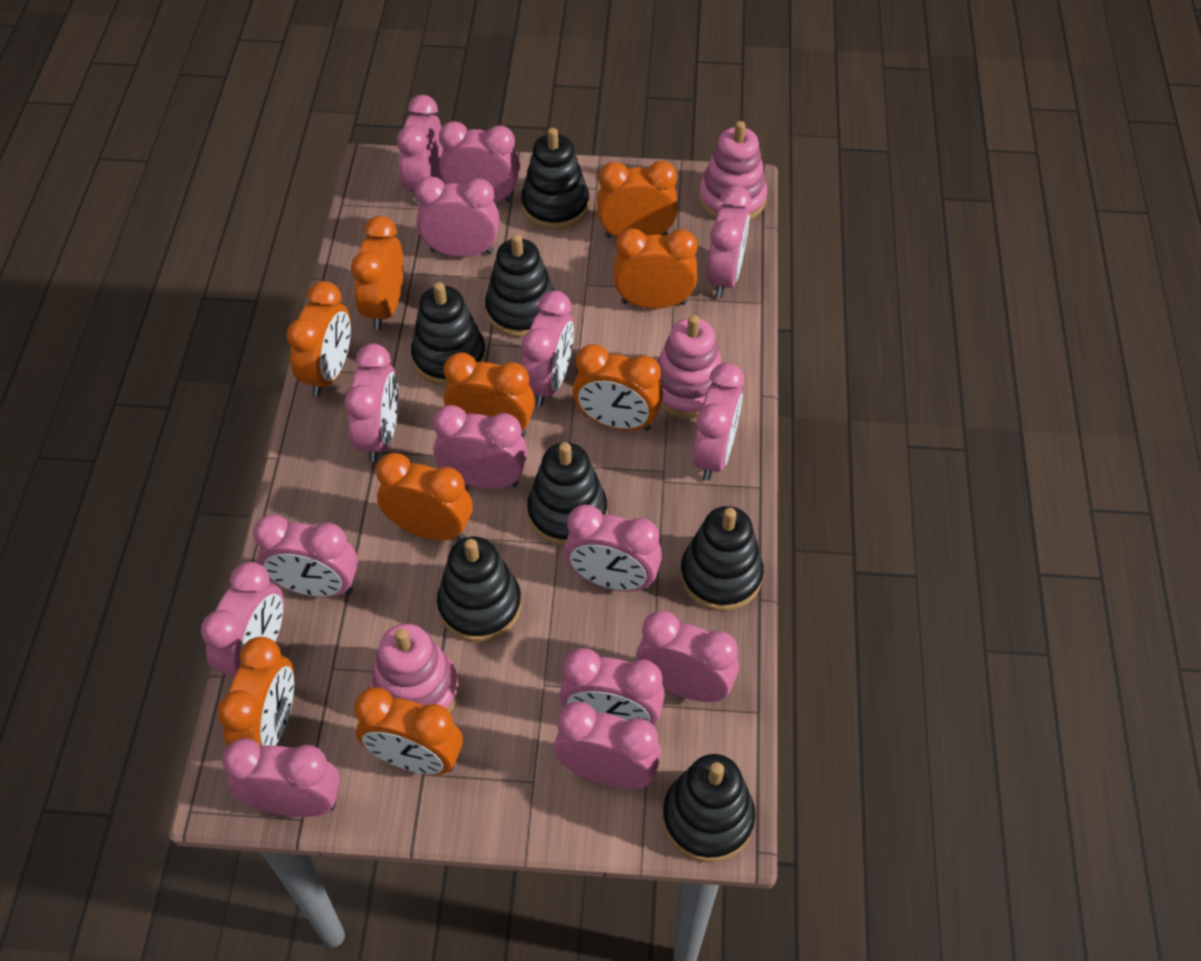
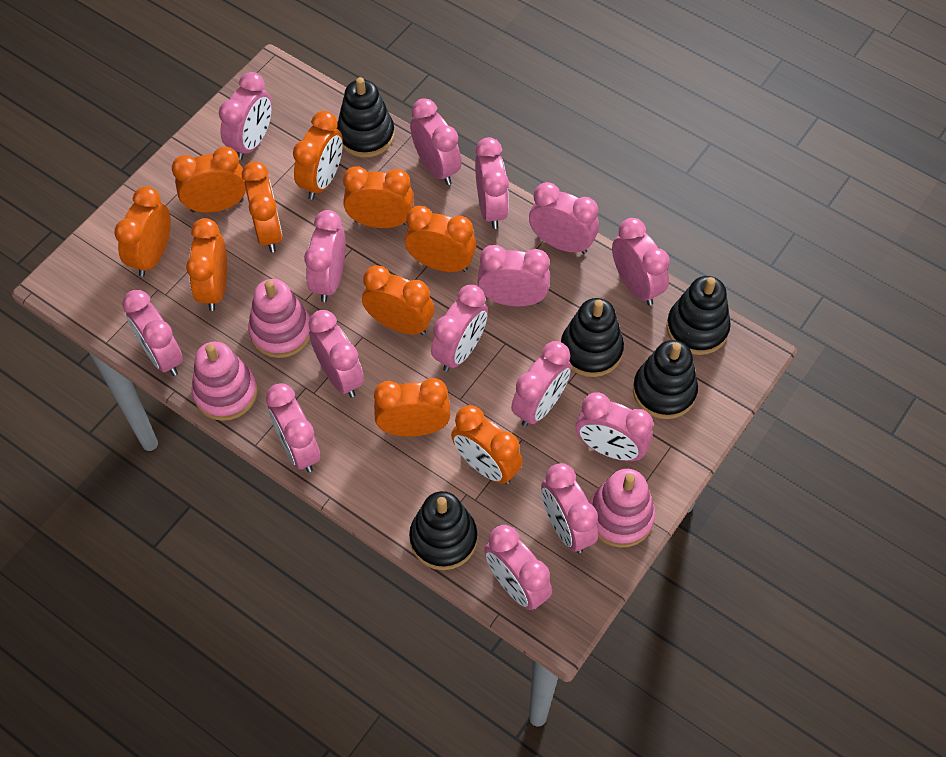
black stacking toy: [411,282,486,386] [437,537,521,642] [485,234,555,337] [521,128,589,230] [527,442,607,546] [662,754,755,863] [680,506,764,611] = 7 -> [337,77,395,157] [409,491,477,570] [561,298,624,377] [633,340,698,419] [666,276,731,355] = 5
orange clock: [218,637,294,747] [287,281,351,396] [351,216,404,330] [354,687,463,775] [376,453,473,541] [444,353,535,437] [572,344,663,431] [597,161,678,238] [614,228,698,309] = 9 -> [114,186,171,277] [172,147,246,213] [186,218,227,311] [242,161,282,252] [293,111,343,200] [343,166,414,228] [362,265,434,335] [374,378,450,437] [405,206,476,272] [451,405,523,484] = 10

